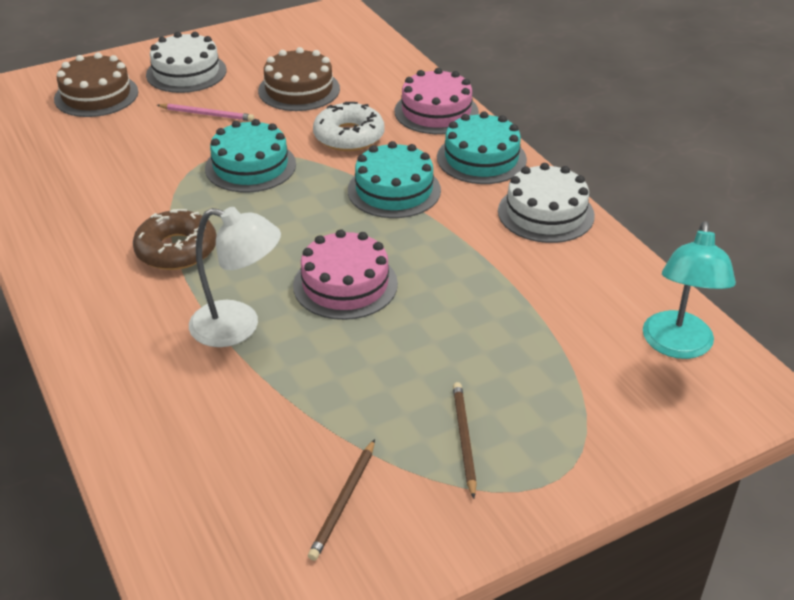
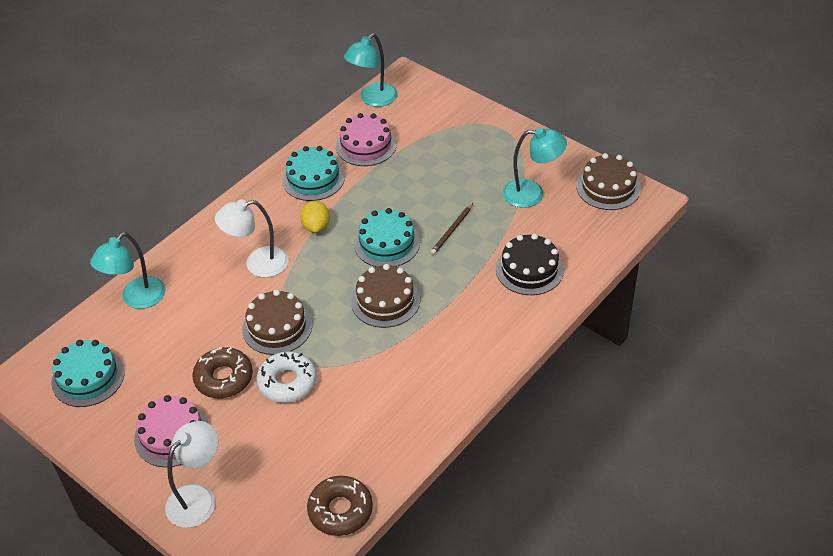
black cake: none = 0 -> [496,234,564,295] = 1
brown cake: [54,52,138,117] [258,47,340,111] = 2 -> [242,290,312,355] [351,264,420,328] [576,153,641,210] = 3
brown donut: [133,209,217,270] = 1 -> [192,347,253,398] [307,476,373,536] = 2
brown pencil: [308,439,375,561] [453,382,477,499] = 2 -> [431,203,473,255] = 1
pink pencil: [157,103,254,121] = 1 -> none = 0
turquoise lamp: [643,221,736,359] = 1 -> [90,232,166,309] [344,33,398,107] [503,127,567,208] = 3
white cake: [146,32,226,93] [498,163,595,243] = 2 -> none = 0
white lamp: [189,207,281,347] = 1 -> [165,421,219,528] [215,199,289,278] = 2
yellow lemon: none = 0 -> [300,201,330,233] = 1

